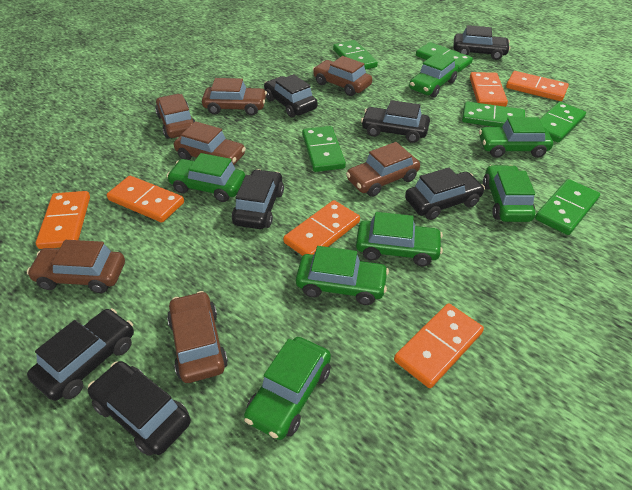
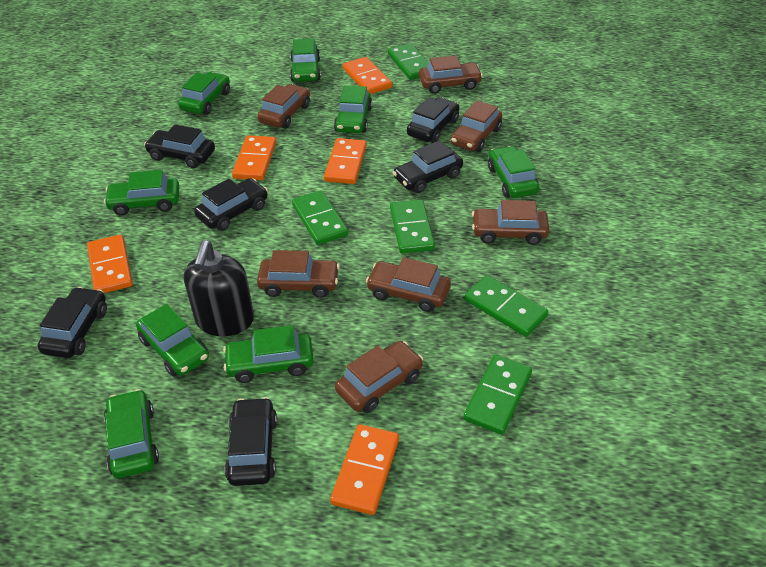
black car: [27,308,134,401] [88,361,191,456] [232,169,284,229] [264,74,318,117] [361,100,430,143] [405,167,485,220] [453,25,511,60] = 7 -> [37,287,107,358] [144,124,215,168] [194,178,268,231] [225,397,277,486] [393,141,463,193] [407,97,460,143] = 6
black soap dispenser: none = 0 -> [184,240,254,336] = 1
green car: [167,153,245,202] [244,337,331,440] [296,246,389,305] [356,212,443,266] [409,53,458,98] [479,117,553,158] [483,165,535,222] = 7 -> [104,170,180,216] [104,389,159,478] [136,304,209,377] [178,72,230,115] [223,325,314,383] [290,39,321,82] [334,85,372,133] [488,146,539,198] = 8
green domino: [302,126,346,172] [333,40,378,70] [416,42,473,72] [462,101,525,127] [535,179,600,235] [540,102,586,142] = 6 -> [292,190,348,245] [388,43,429,80] [390,200,435,254] [463,355,532,435] [464,275,548,337] = 5
orange domino: [36,191,90,249] [107,176,184,222] [283,200,360,256] [394,303,484,388] [470,72,508,107] [506,71,569,101] = 6 -> [87,235,133,293] [232,135,276,180] [324,138,367,184] [330,424,399,515] [343,57,392,94] = 5

